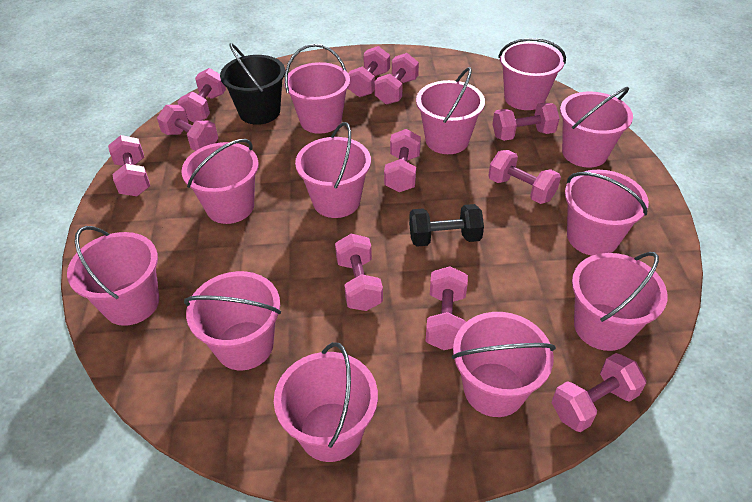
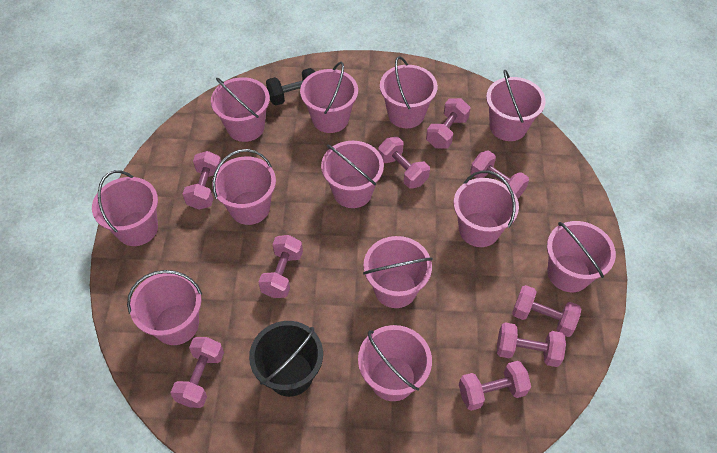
pink dumbbell: [108,135,150,196] [157,105,218,151] [178,68,226,123] [335,234,383,311] [348,46,390,97] [374,53,419,105] [384,129,421,192] [426,266,468,350] [488,150,561,204] [492,103,560,141] [552,353,646,432] = 11 -> [170,337,224,408] [182,151,222,210] [258,235,303,298] [378,137,430,189] [426,98,471,149] [459,361,531,411] [470,150,529,199] [497,322,566,367] [512,285,581,337] = 9

